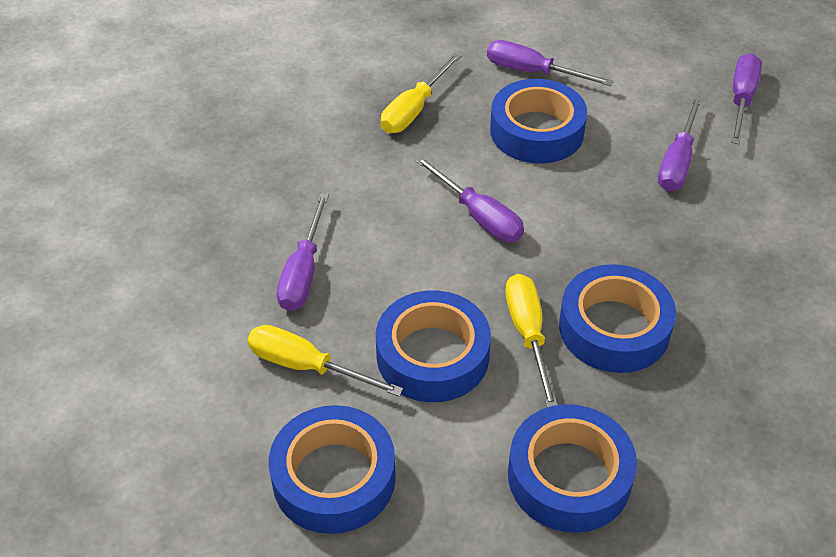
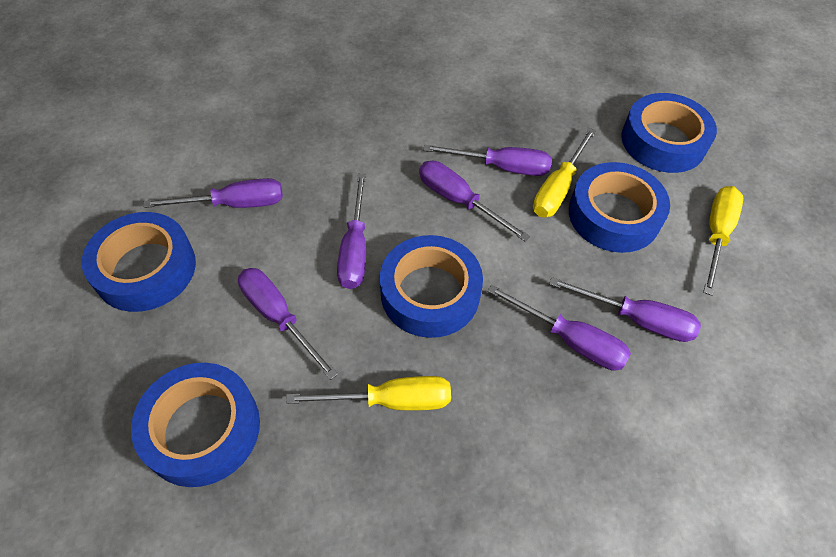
purple screwdriver: [277,193,329,311] [414,156,524,242] [487,40,614,86] [658,96,702,191] [731,53,762,144] = 5 -> [143,178,283,208] [238,268,338,380] [337,173,366,289] [419,161,530,241] [423,145,552,176] [487,285,631,370] [549,277,701,342] = 7

